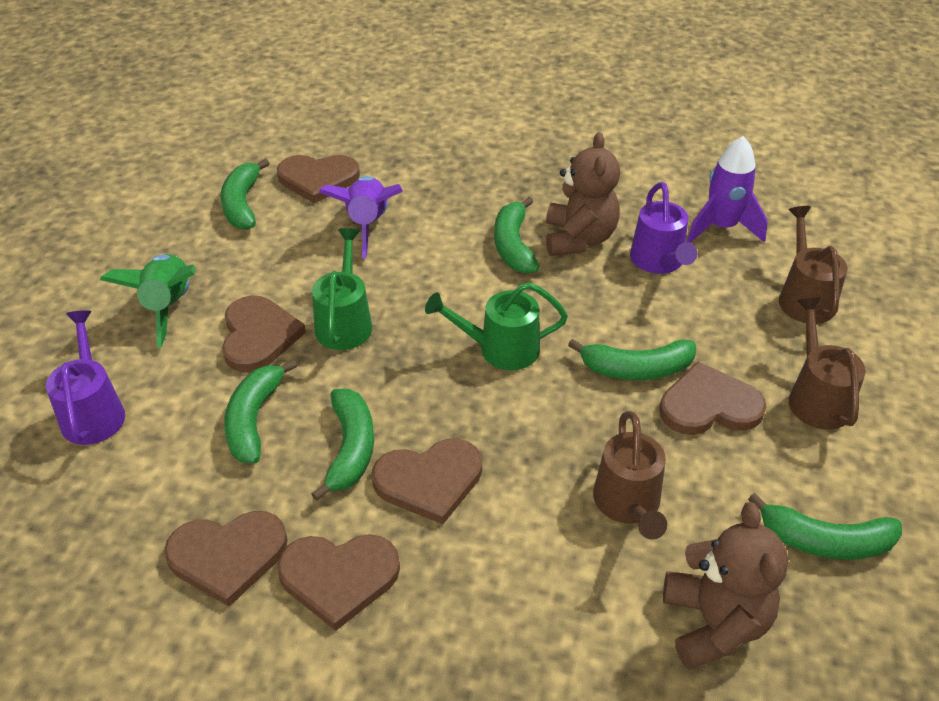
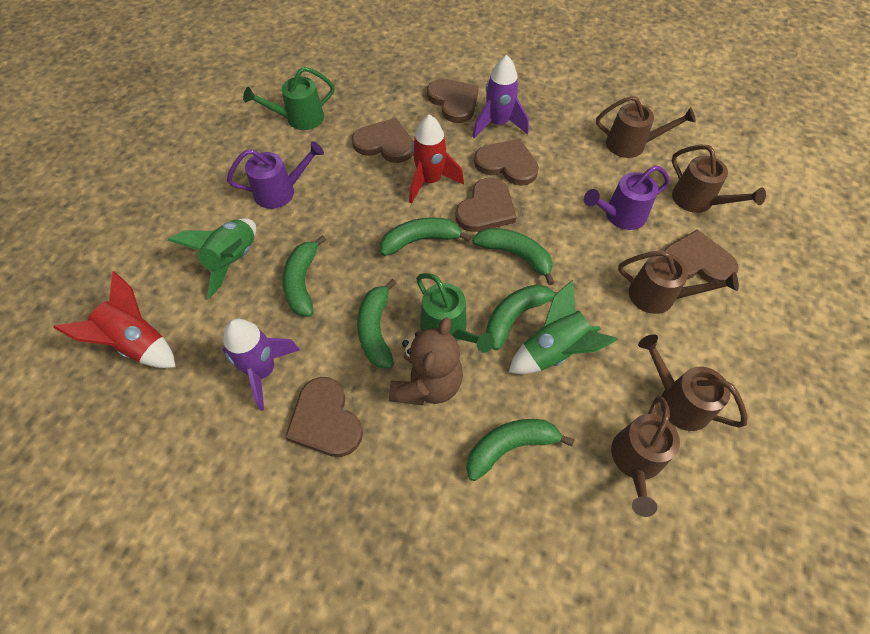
brown teddy bear: [546,132,620,256] [663,502,788,670] = 2 -> [389,317,463,405] = 1
brown watering can: [593,411,667,539] [779,206,847,324] [789,297,866,430] = 3 -> [596,96,696,158] [611,396,680,517] [618,250,739,314] [638,334,748,431] [672,145,766,213] = 5
green rocket: [100,254,196,348] = 1 -> [168,218,256,298] [509,280,618,374] = 2
red rocket: none = 0 -> [53,271,176,368] [409,114,464,204] = 2

